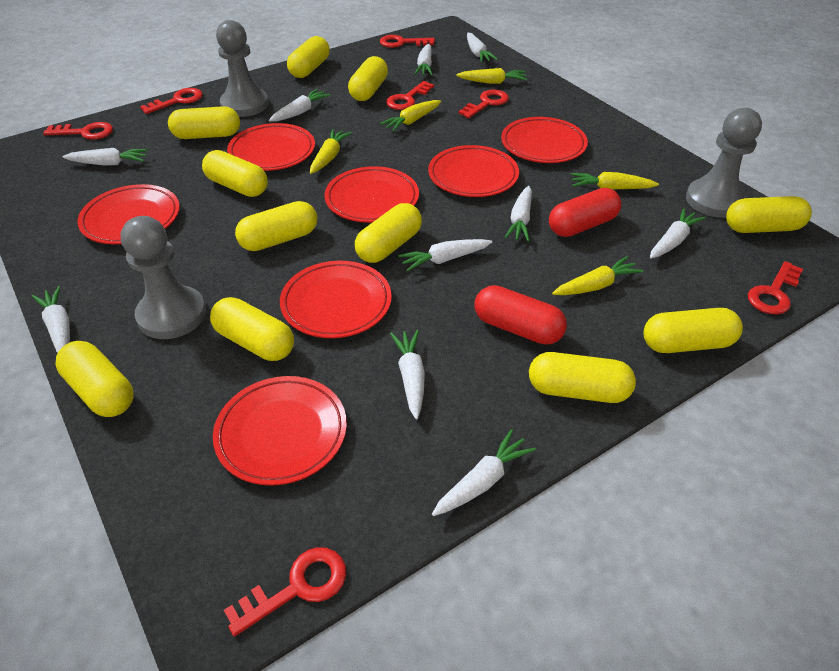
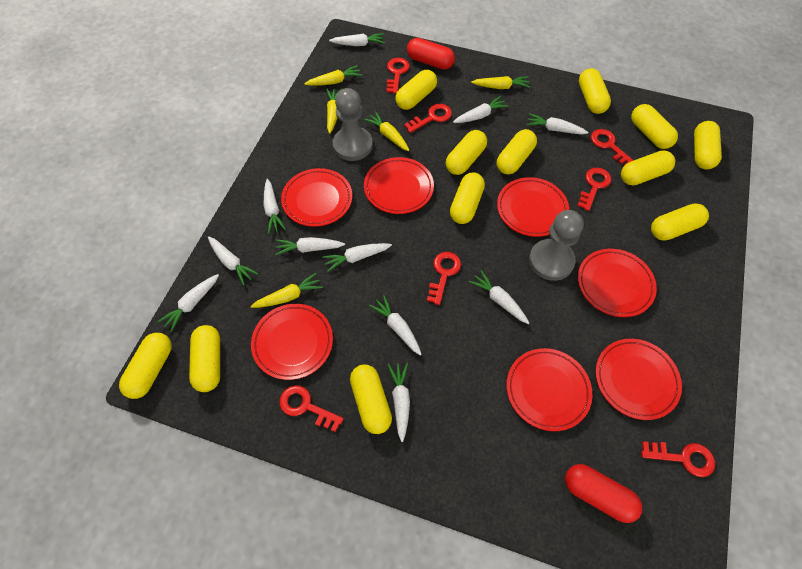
grey pawn: [121,216,206,339] [216,20,268,117] [686,108,762,218] = 3 -> [333,88,373,161] [529,210,584,281] = 2
white carrot: [32,286,70,353] [63,148,148,166] [269,89,330,122] [390,330,425,419] [398,239,492,272] [414,44,433,75] [432,429,536,516] [467,33,498,62] [504,186,532,242] [650,208,706,259] = 10 -> [158,274,219,332] [208,236,258,285] [264,179,286,234] [275,237,345,255] [322,243,392,272] [329,33,385,46] [369,295,422,356] [388,363,410,442] [453,96,509,123] [469,270,529,324] [526,113,589,134] = 11
yellow capsule: [55,341,134,417] [168,106,240,139] [202,150,268,197] [210,297,294,361] [235,201,317,251] [287,36,330,78] [348,56,388,101] [355,203,422,263] [529,352,636,403] [643,308,743,353] [726,196,812,233] = 11 -> [119,333,172,399] [189,325,220,392] [350,365,392,434] [395,70,437,110] [446,130,487,175] [450,172,485,224] [497,129,537,175] [579,68,611,114] [621,151,675,186] [631,104,678,149] [651,203,709,241] [694,121,722,170] = 12

